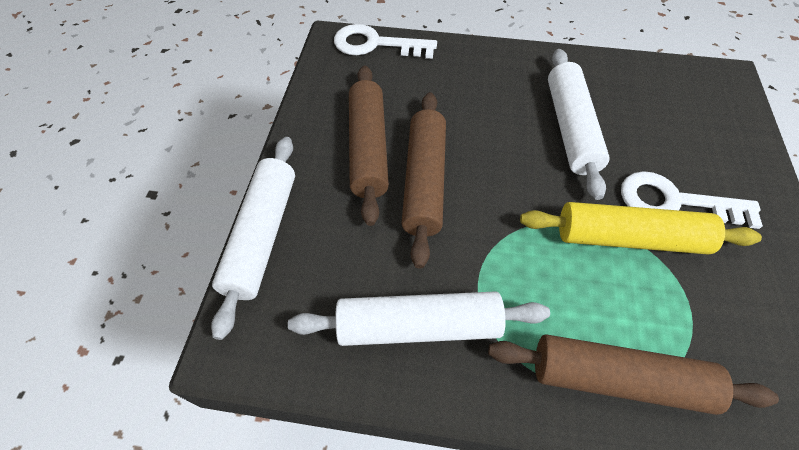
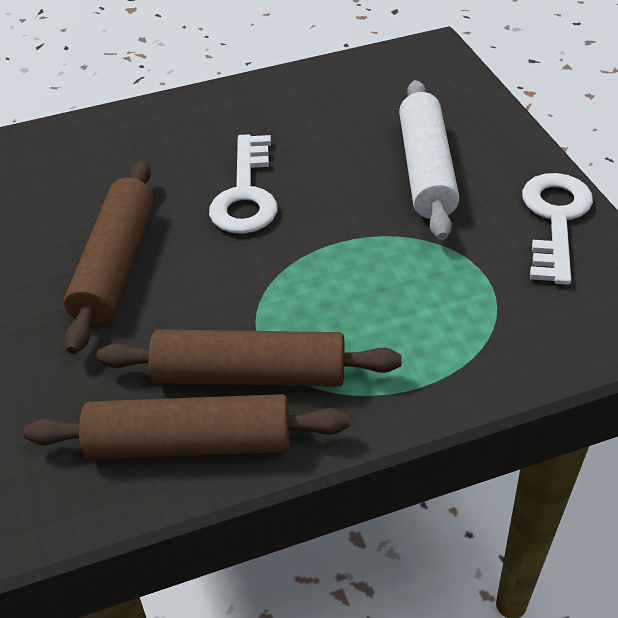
white rolling pin: [211,137,295,340] [288,291,550,346] [548,49,609,200] = 3 -> [399,80,459,240] = 1
yellow rolling pin: [520,202,762,255] = 1 -> none = 0

